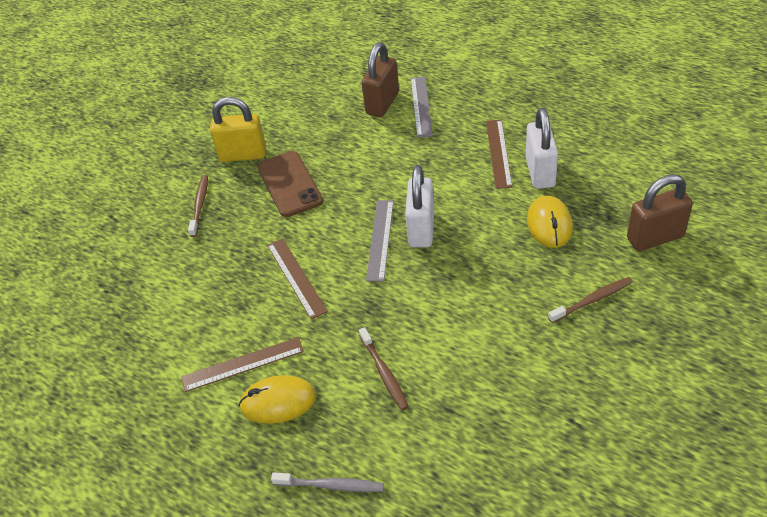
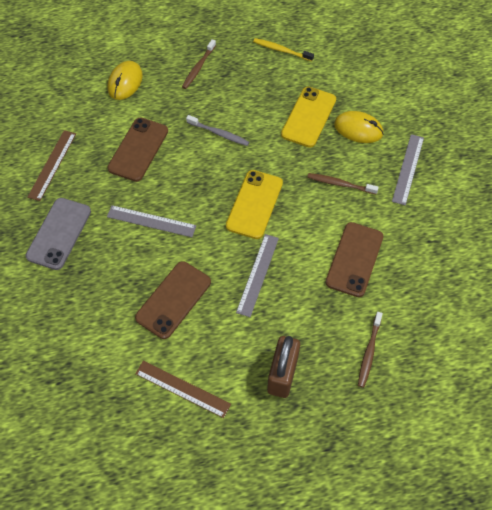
brown padlock: [362,42,399,117] [627,174,693,251] = 2 -> [267,336,300,398] = 1
brown phone: [257,151,323,217] = 1 -> [107,117,168,182] [135,261,211,339] [325,222,383,297] = 3
brown ruler: [182,337,304,392] [267,238,328,319] [486,120,513,189] = 3 -> [27,130,76,201] [135,361,231,418] = 2
grey phone: none = 0 -> [26,198,91,270] = 1
grey ruler: [366,200,394,282] [411,76,433,138] = 2 -> [107,205,196,237] [236,234,279,317] [392,134,424,205] = 3
white padlock: [405,165,434,247] [526,108,558,189] = 2 -> none = 0
yellow padlock: [210,97,266,162] = 1 -> none = 0
yellow phone: none = 0 -> [226,170,283,239] [281,87,336,148] = 2
yellow toothbrush: none = 0 -> [253,38,314,61] = 1

